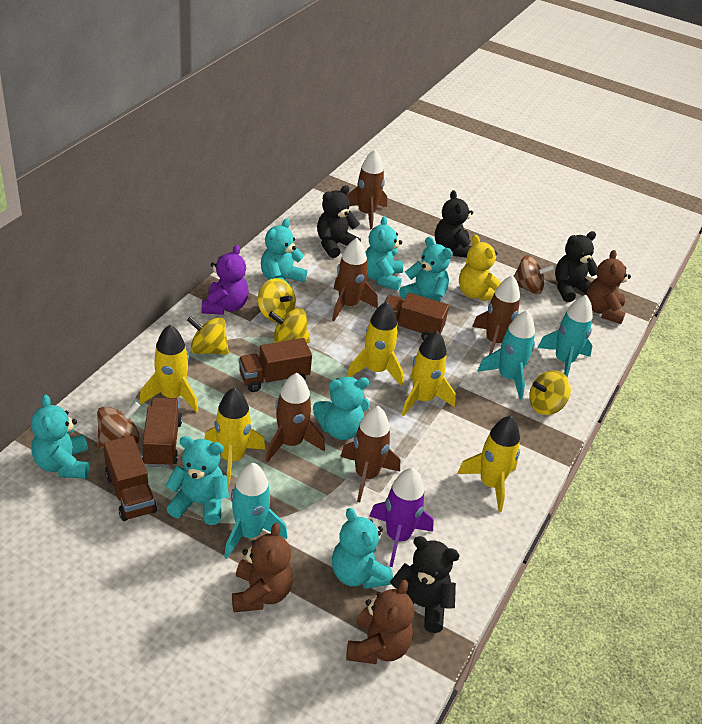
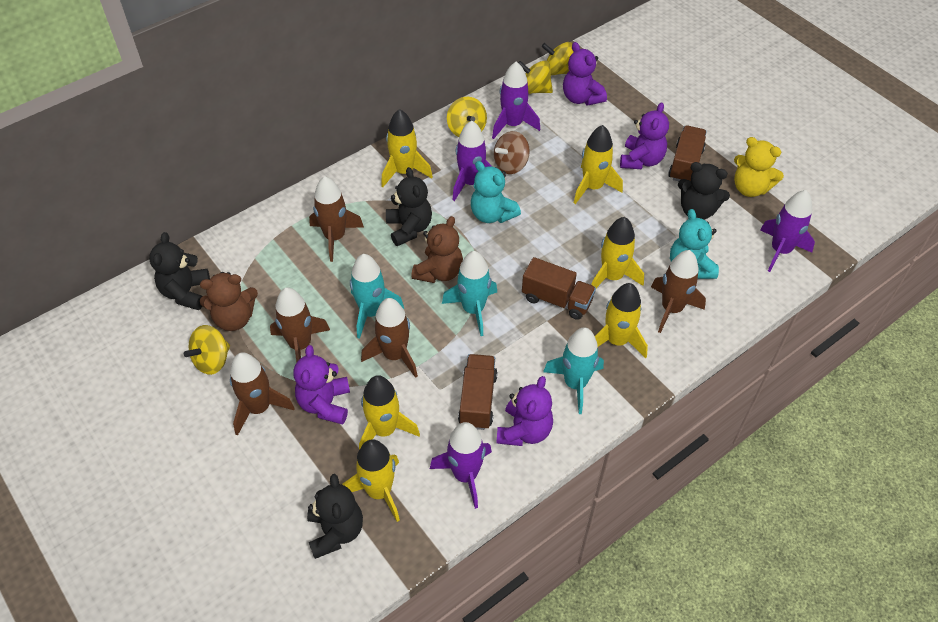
brown spinning top: [97,402,140,449] [514,255,555,294] = 2 -> [494,131,530,174] = 1
brown teddy bear: [232,523,293,612] [346,580,415,664] [586,250,631,324] = 3 -> [200,272,258,331] [411,216,463,283] = 2
brown truck: [103,436,157,521] [142,397,182,467] [239,338,312,392] [384,293,449,340] = 4 -> [458,354,498,430] [522,257,596,320] [668,125,707,182] = 3
purple rocket: [370,468,434,567] = 1 -> [430,422,492,509] [452,120,492,201] [492,62,540,139] [760,190,815,272] = 4
purple teddy bear: [202,245,249,315] = 1 -> [294,345,350,425] [496,376,553,446] [563,42,607,106] [620,103,669,169] = 4
turquoise teddy bear: [31,395,89,479] [165,436,229,525] [261,218,307,289] [313,377,370,440] [332,508,393,589] [365,216,403,291] [399,237,453,302] = 7 -> [471,161,521,223] [670,209,719,279] = 2
yellow rocket: [139,325,198,413] [204,387,265,486] [347,302,403,386] [402,331,455,416] [457,416,520,512] = 5 -> [342,439,400,522] [359,375,420,450] [381,109,433,187] [574,125,623,204] [591,217,644,288] [595,283,648,358] = 6

